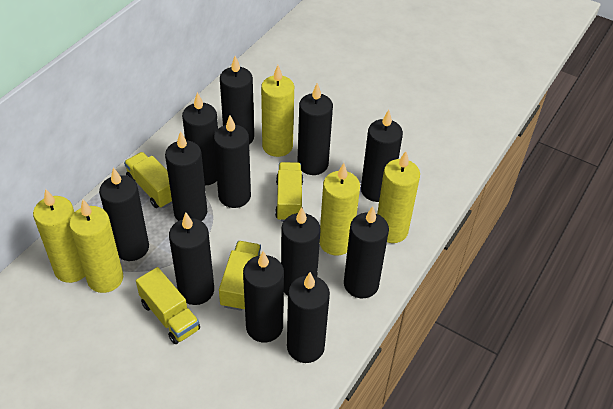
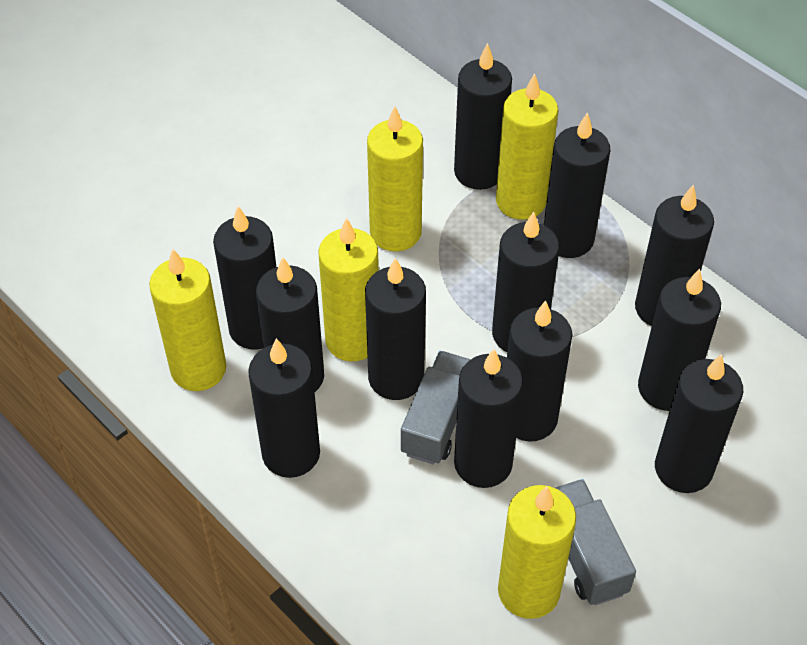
grey truck: none = 0 -> [401,351,471,465] [555,479,636,605] = 2
yellow truck: [124,152,172,208] [136,267,200,344] [219,241,261,311] [275,162,303,222] = 4 -> none = 0

